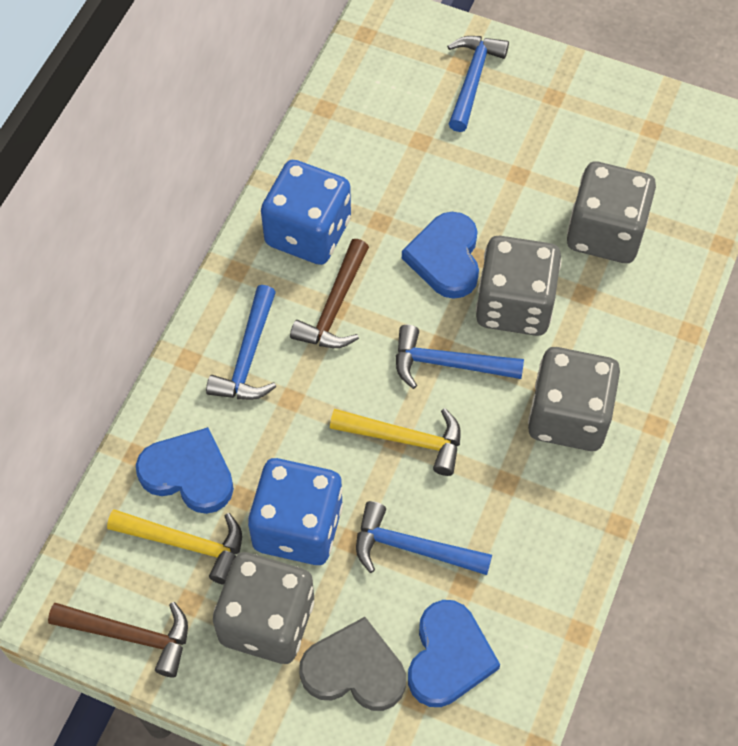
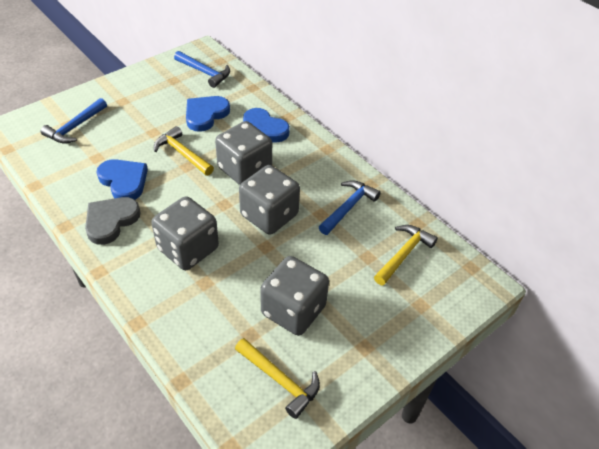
blue dice: [248,458,343,565] [261,160,351,265] = 2 -> none = 0
blue hammer: [206,285,276,400] [356,501,492,575] [396,325,524,389] [447,36,509,132] = 4 -> [41,98,107,144] [174,51,230,88] [319,180,381,235] = 3
brown hammer: [48,602,188,678] [290,239,369,348] = 2 -> none = 0
yellow hammer: [107,509,242,585] [330,408,461,476] = 2 -> [154,126,214,176] [235,338,320,419] [374,225,438,286] = 3

